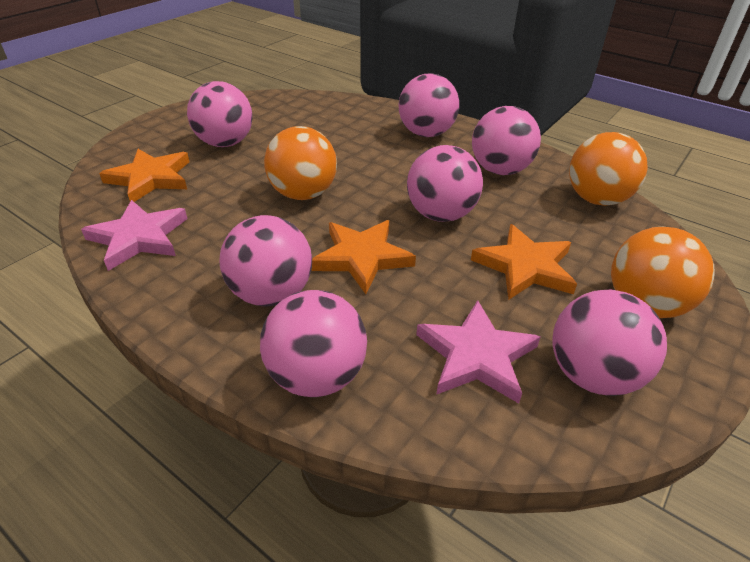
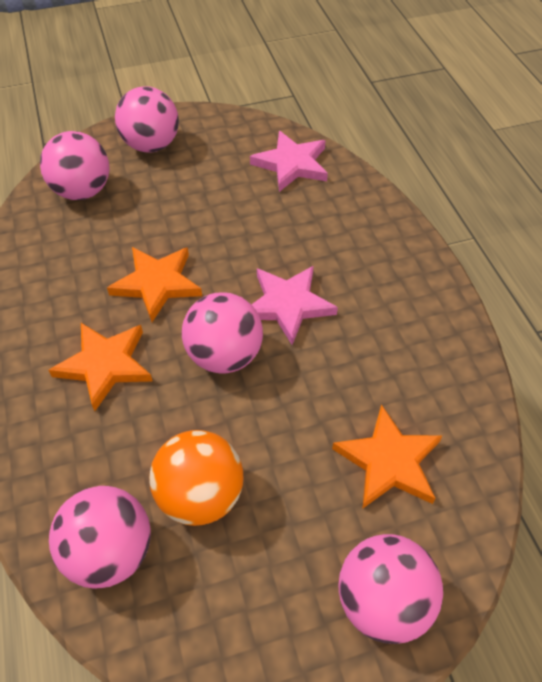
orange ball: [264,126,337,200] [569,132,648,206] [611,227,715,318] = 3 -> [149,430,243,526] = 1
pink ball: [187,81,253,147] [219,215,312,307] [260,290,367,397] [399,73,459,137] [407,145,483,222] [472,106,541,175] [552,290,667,396] = 7 -> [40,131,110,200] [49,486,150,588] [115,86,179,152] [182,292,263,374] [339,534,443,644] = 5

